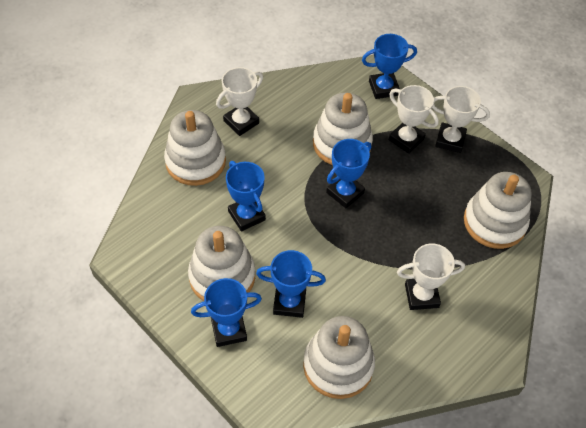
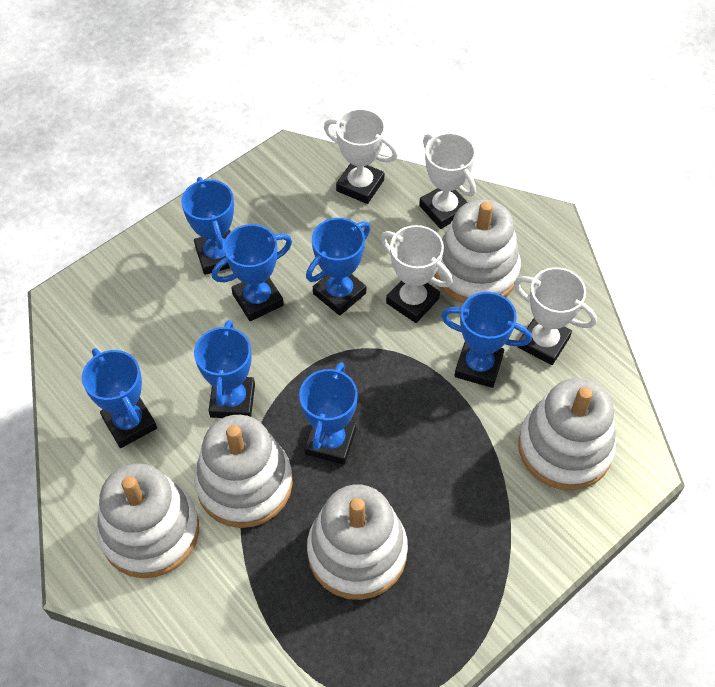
blue trophy: [191,278,262,347] [226,161,266,232] [256,250,326,318] [326,139,371,208] [362,34,417,99] = 5 -> [82,348,157,448] [181,177,234,275] [194,320,255,418] [212,224,292,321] [299,362,358,465] [306,218,370,316] [441,292,532,388] = 7

